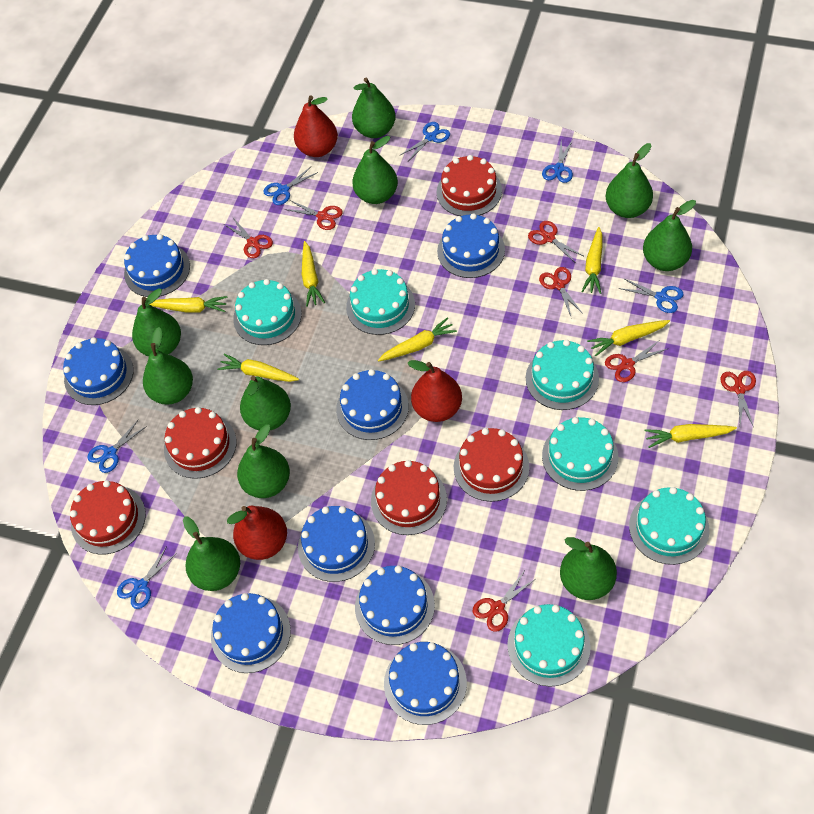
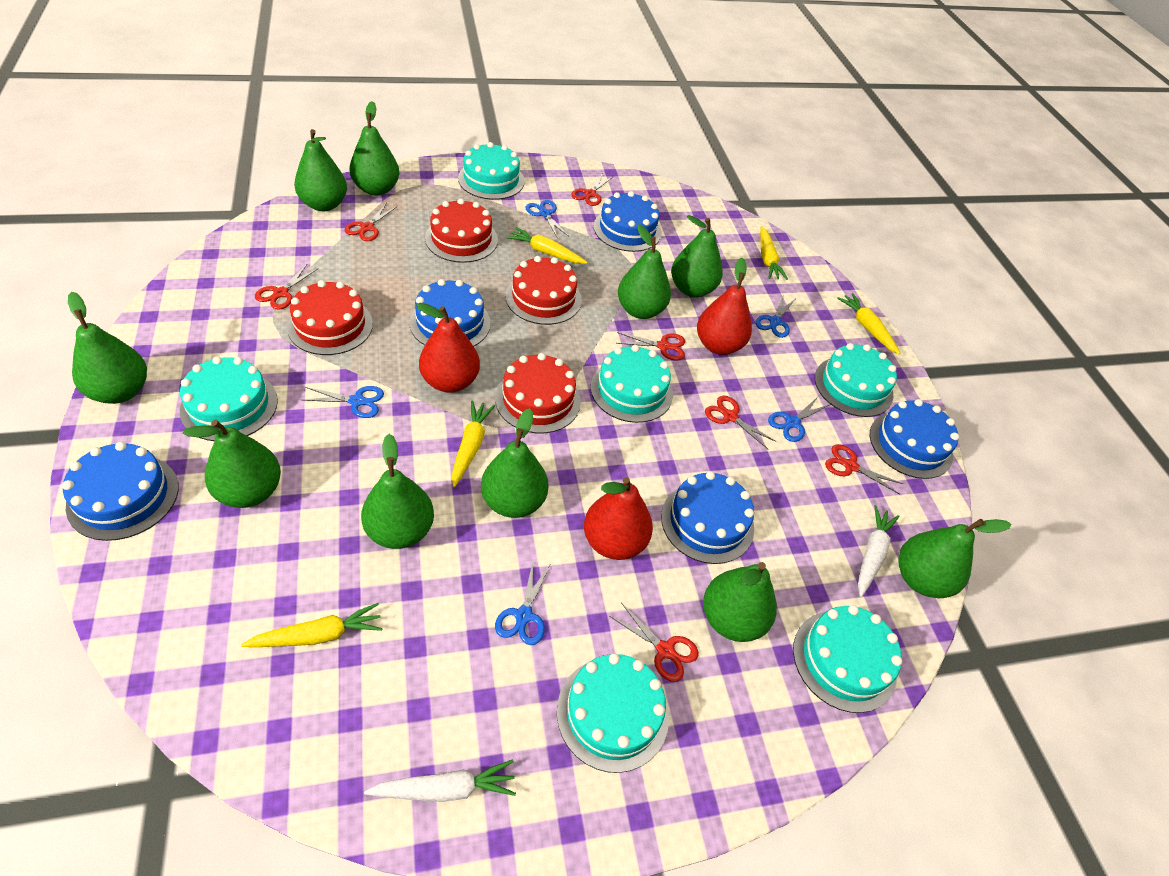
blue cake: [63,337,134,405] [124,234,190,297] [211,593,291,673] [298,506,375,582] [336,369,409,440] [355,566,435,645] [384,642,467,725] [437,213,505,278] = 8 -> [62,442,179,541] [409,279,491,346] [594,191,662,252] [661,471,754,564] [870,399,959,479] = 5
blue scissors: [87,419,147,473] [117,547,177,609] [263,167,318,205] [399,122,450,161] [542,141,573,183] [619,278,684,313] = 6 -> [302,386,384,418] [495,562,551,645] [526,200,568,239] [755,294,795,338] [768,397,831,442] = 5
red cake: [70,480,146,554] [164,407,236,479] [371,460,447,535] [437,155,502,216] [454,428,529,502] = 5 -> [287,280,373,355] [425,198,498,263] [495,353,581,433] [505,256,582,325] = 4
white carrot: none = 0 -> [364,759,516,802] [858,505,899,597] = 2
yellow carrot: [149,296,228,313] [217,354,299,382] [302,241,325,307] [378,317,457,362] [581,227,602,294] [587,320,670,356] [644,424,737,448] = 7 -> [241,603,383,647] [452,400,495,487] [506,227,588,264] [760,226,788,280] [837,293,901,355] = 5

